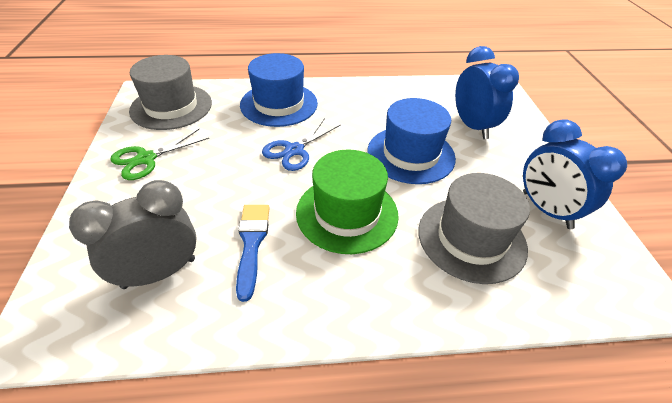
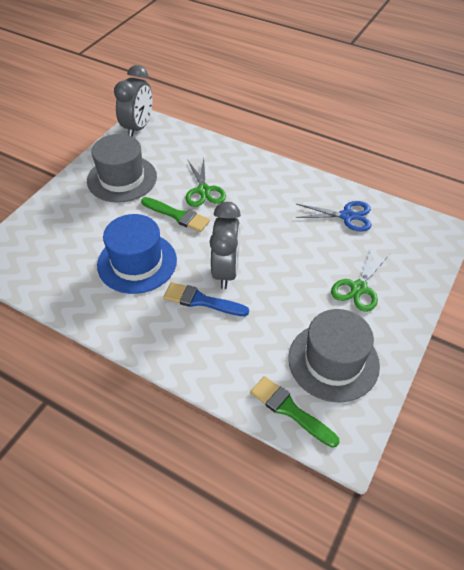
blue clock: [455,46,519,139] [523,119,627,229] = 2 -> none = 0
blue hat: [240,53,318,127] [367,98,456,184] = 2 -> [97,214,177,294] = 1
green brush: none = 0 -> [141,197,210,232] [250,376,339,448] = 2
green hat: [296,149,399,254] = 1 -> none = 0
green scissors: [110,129,209,180] = 1 -> [185,159,226,207] [331,247,390,312] = 2
grey clock: [69,180,197,289] = 1 -> [114,65,152,137] [210,202,241,289] = 2

